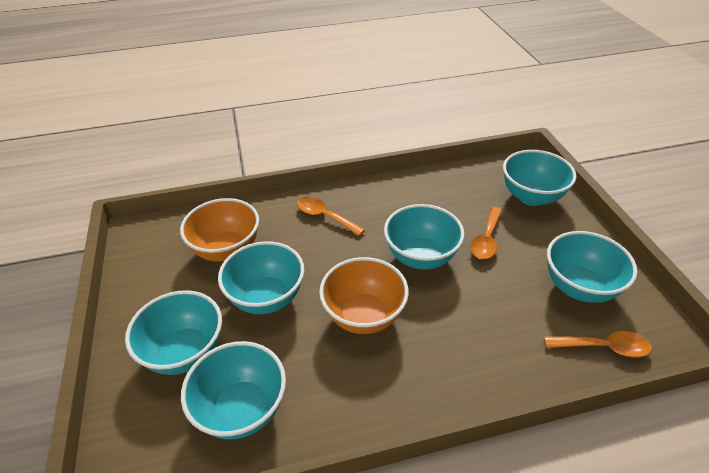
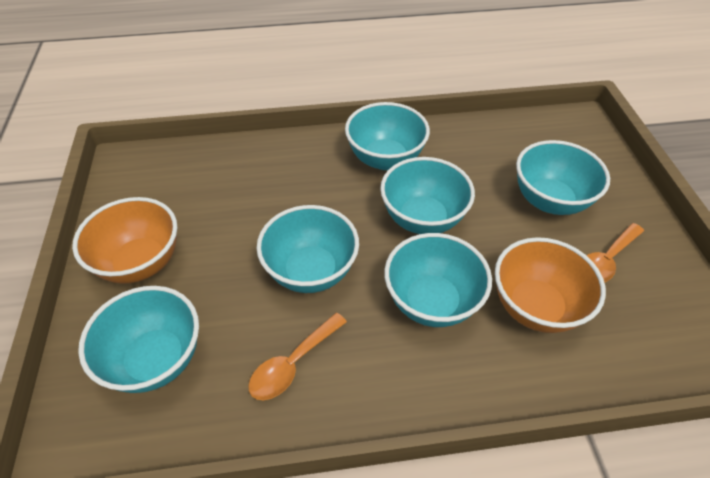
orange spoon: [297,197,365,236] [470,207,502,259] [544,331,652,358] = 3 -> [248,313,347,400] [586,223,644,283] = 2

